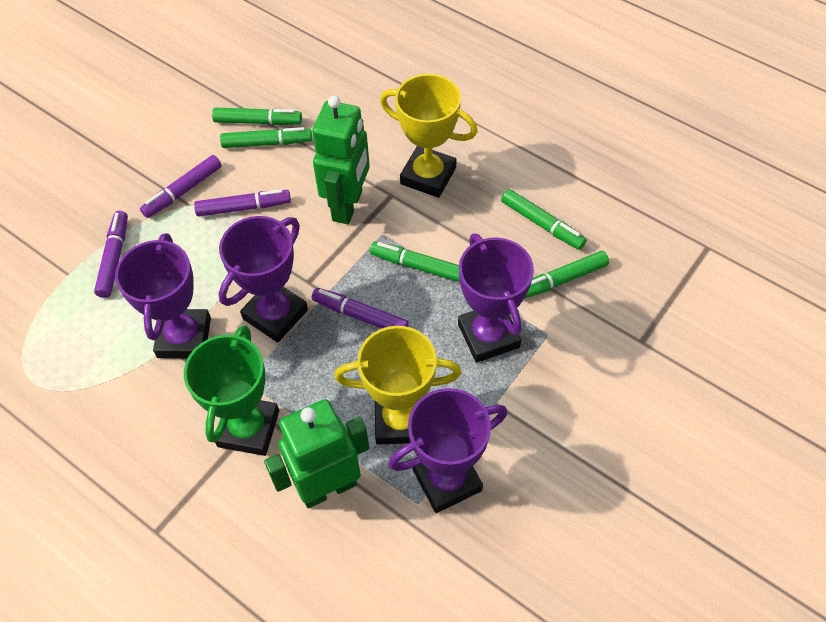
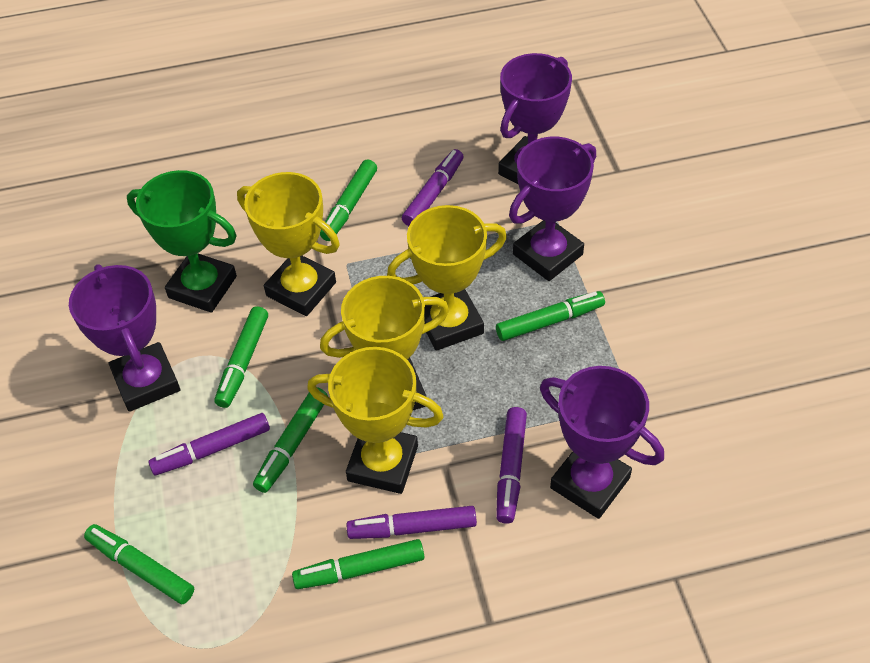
green marker: [212,108,302,125] [220,127,312,148] [370,242,460,282] [501,189,587,250] [524,251,609,299] = 5 -> [84,524,194,604] [215,306,268,408] [253,387,328,493] [292,539,425,589] [320,160,377,241] [496,291,605,341] = 6
green robot: [264,399,369,508] [312,95,370,224] = 2 -> none = 0
yellow trophy: [334,326,462,445] [380,74,478,198] = 2 -> [237,172,340,316] [307,347,444,494] [320,276,449,410] [387,205,507,351] = 4

